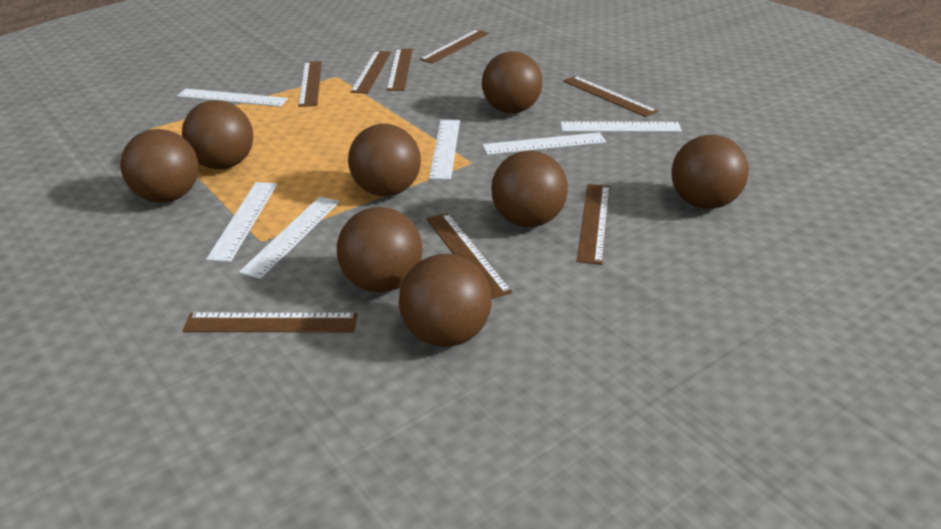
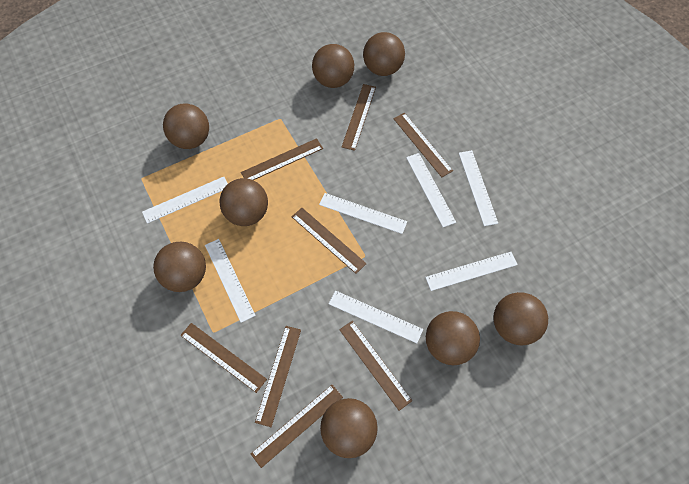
white ruler: [177,89,288,107] [206,182,277,262] [239,197,339,279] [429,119,460,180] [482,132,606,155] [560,121,682,132] = 6 -> [142,177,228,224] [205,239,256,323] [319,193,407,234] [329,291,423,343] [406,153,456,227] [425,252,518,291] [459,150,498,226] = 7

